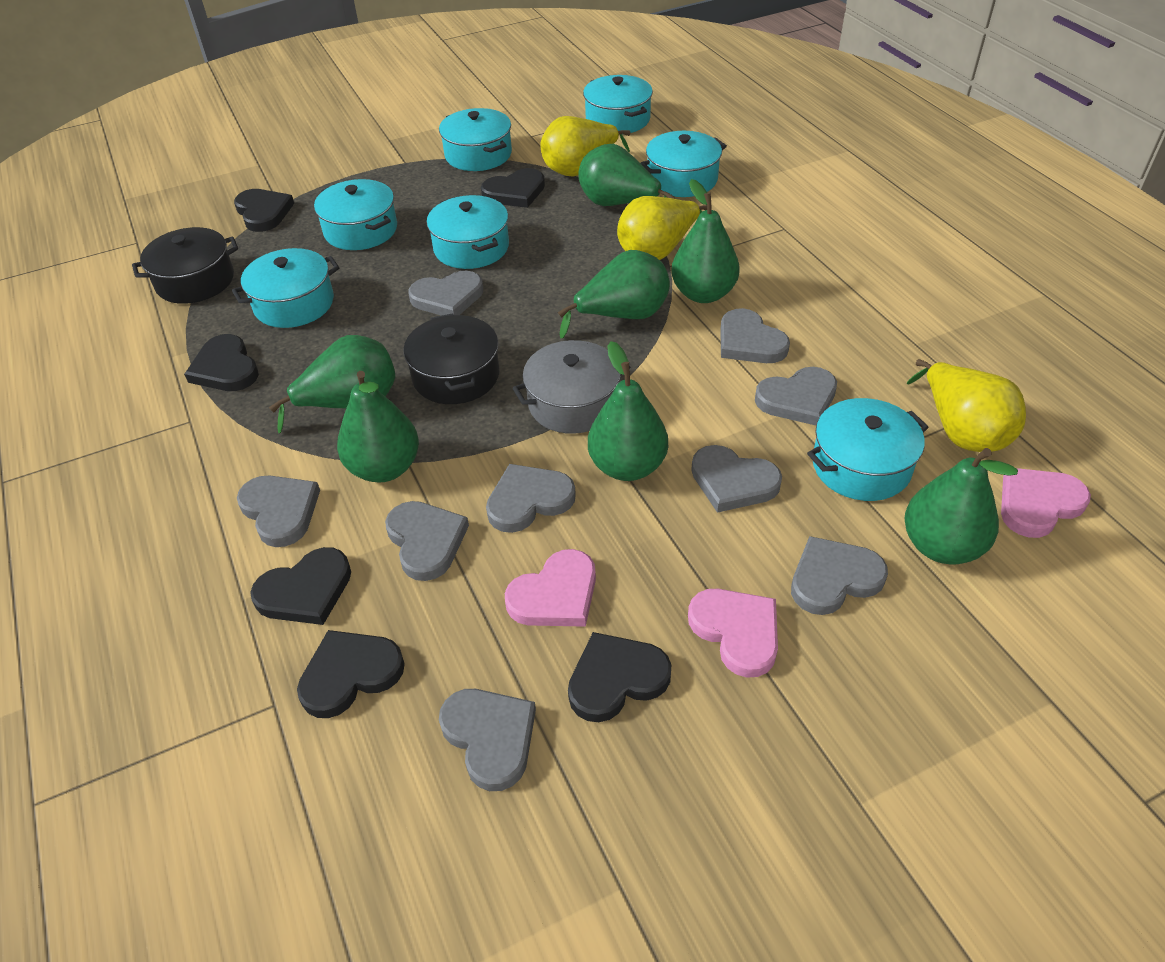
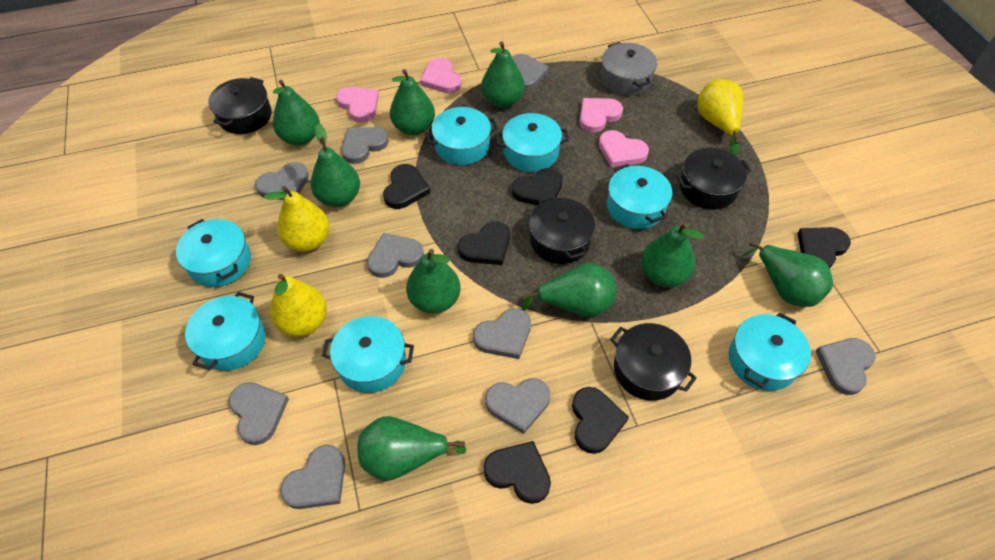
black pot: [132,227,238,304] [403,313,500,404] = 2 -> [208,77,272,134] [529,195,595,264] [610,323,697,401] [676,148,751,210] = 4
green pear: [269,335,395,433] [337,371,419,483] [558,250,670,338] [578,144,675,206] [588,341,668,481] [671,179,740,303] [904,448,1018,564] = 7 -> [273,80,320,145] [311,123,360,207] [358,416,466,481] [390,69,435,135] [406,249,461,314] [481,41,525,108] [522,263,616,317] [641,223,704,287] [742,241,833,307] = 9
pink heart: [505,549,596,627] [688,589,778,678] [1001,468,1091,538] = 3 -> [336,87,379,122] [420,58,462,93] [579,98,623,133] [599,130,649,167] = 4

